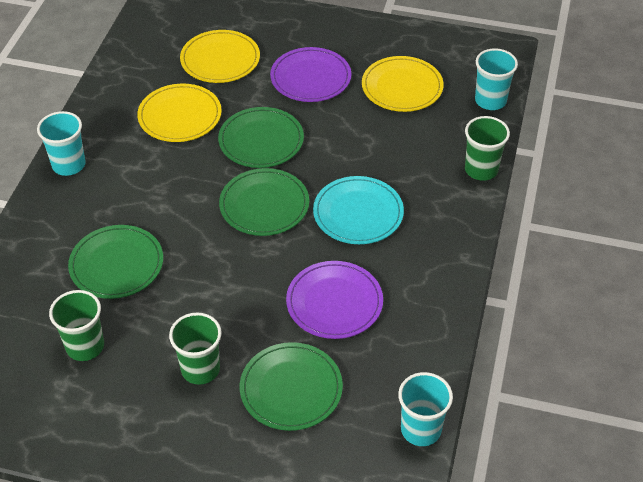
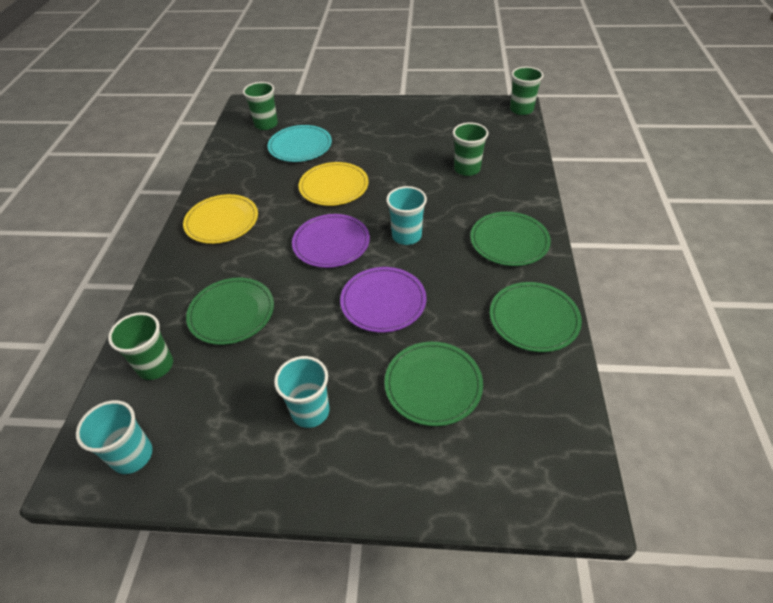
green cup: [49,290,104,361] [169,312,222,385] [465,116,510,181] = 3 -> [108,312,173,380] [243,82,278,130] [453,122,489,176] [510,66,544,115] = 4
yellow plate: [137,84,222,142] [180,30,260,83] [362,56,444,112] = 3 -> [183,194,258,244] [299,162,369,206] = 2

